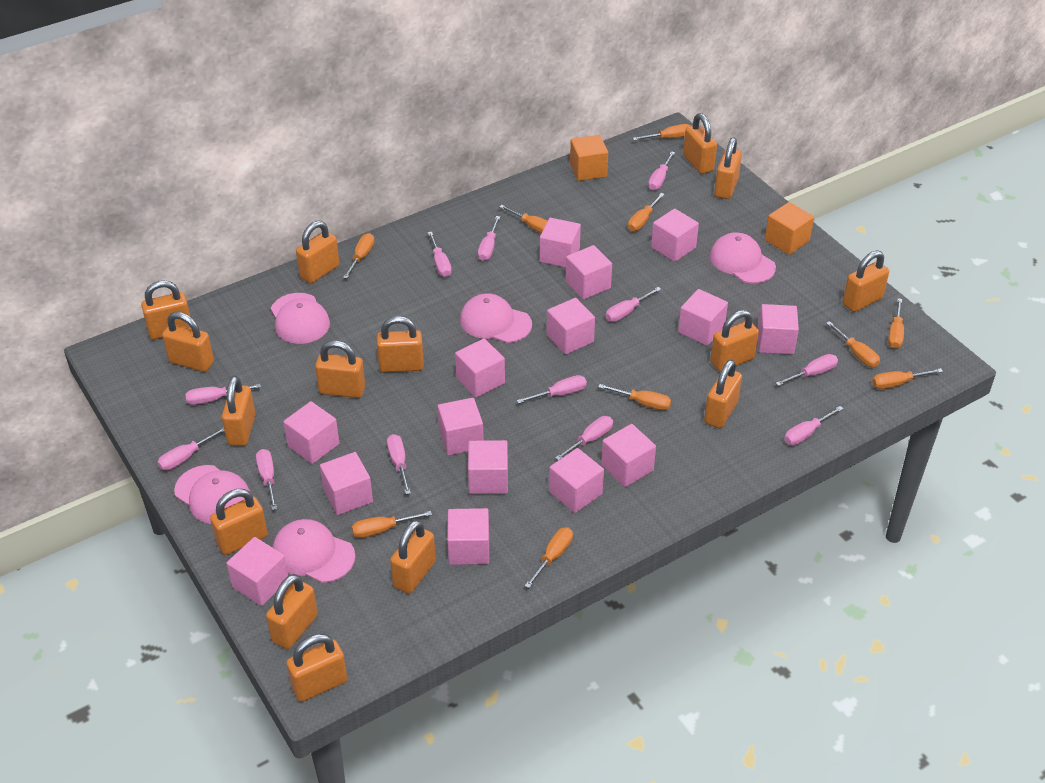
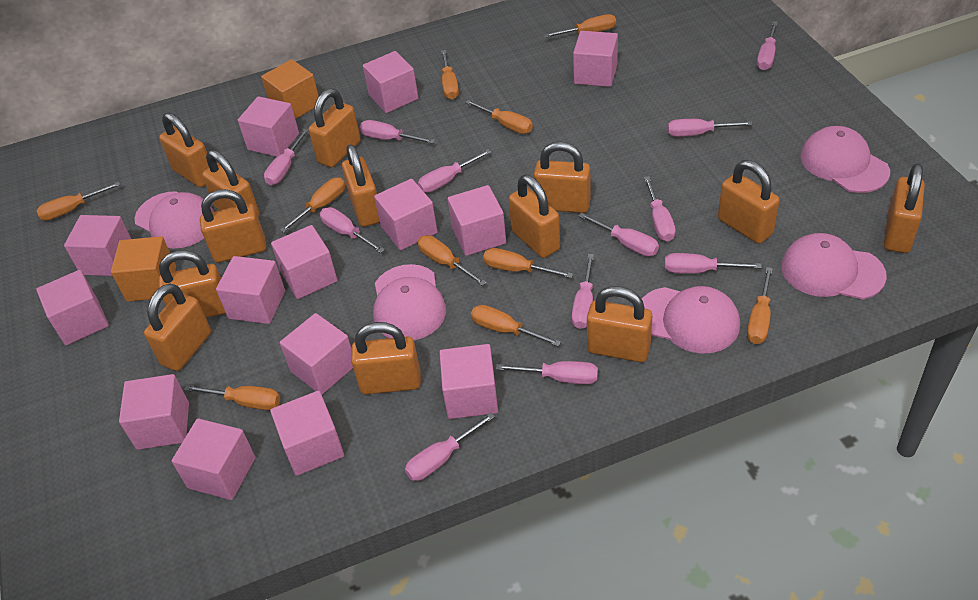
orange padlock: [141,280,191,340] [162,312,214,372] [210,489,268,555] [222,376,256,446] [266,574,318,649] [286,634,347,702] [296,221,339,284] [315,340,365,398] [377,316,424,373] [390,520,436,594] [683,113,717,174] [704,359,742,428] [710,310,759,372] [714,137,742,199] [843,250,889,312] = 15 -> [144,284,211,371] [159,113,209,187] [159,250,226,318] [200,189,266,263] [202,150,260,218] [309,89,361,168] [342,144,380,227] [351,322,421,394] [509,175,560,258] [534,142,591,213] [587,286,652,362] [718,160,780,244] [884,164,925,253] = 13
pink cube: [226,537,288,606] [283,401,339,464] [320,452,373,515] [438,398,484,455] [447,508,489,565] [455,338,505,398] [468,440,508,494] [540,218,581,268] [547,298,595,355] [549,448,604,513] [565,245,612,300] [601,424,656,487] [651,209,699,262] [678,289,728,346] [758,304,799,354] = 15 -> [36,270,109,345] [64,215,131,276] [119,374,189,450] [172,418,255,500] [216,256,285,324] [238,96,299,157] [270,391,344,476] [271,225,338,299] [280,313,353,394] [363,51,418,113] [374,179,438,250] [439,344,498,419] [448,185,506,256] [573,31,618,87] = 14

